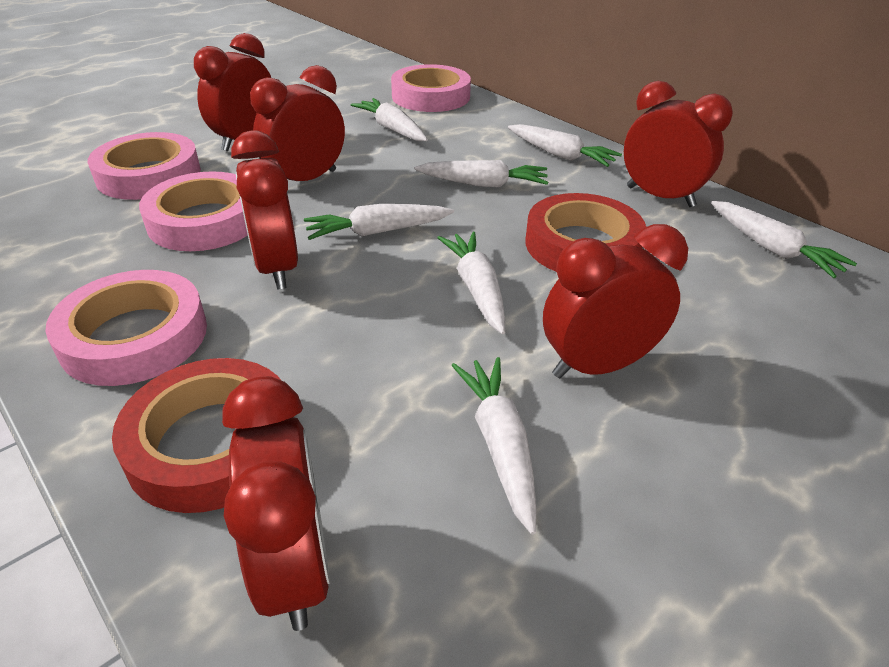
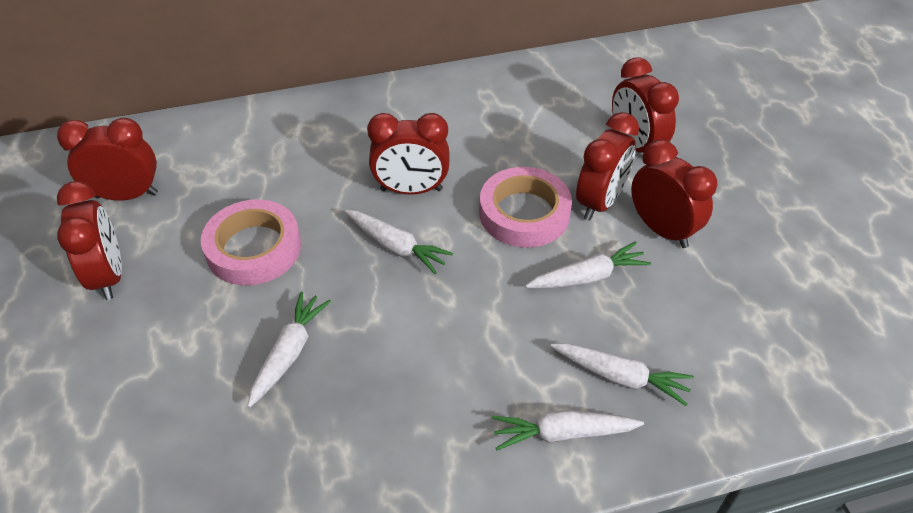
pink tape: [45,270,207,386] [88,132,201,200] [139,171,248,251] [391,64,471,112] = 4 -> [201,200,301,285] [479,167,572,248] = 2
red tape: [112,358,282,513] [525,193,646,272] = 2 -> none = 0
white carrot: [304,204,454,240] [351,98,428,141] [414,160,548,188] [437,232,505,334] [451,357,536,535] [508,124,622,167] [711,201,857,278] = 7 -> [247,292,331,408] [345,210,453,275] [492,410,644,450] [525,241,651,289] [550,343,694,406] = 5

